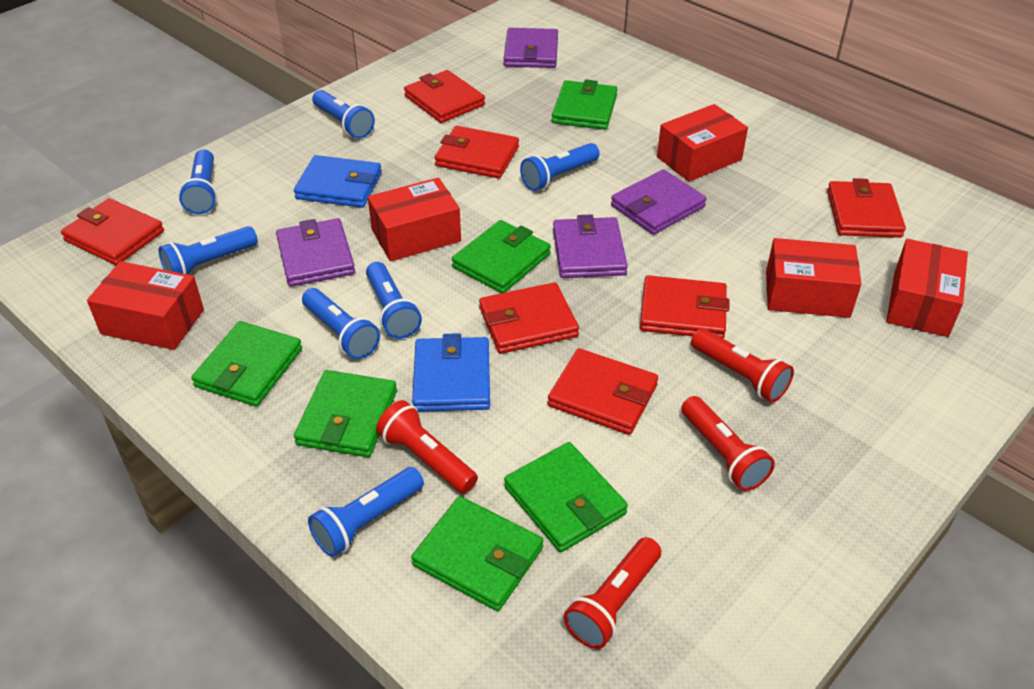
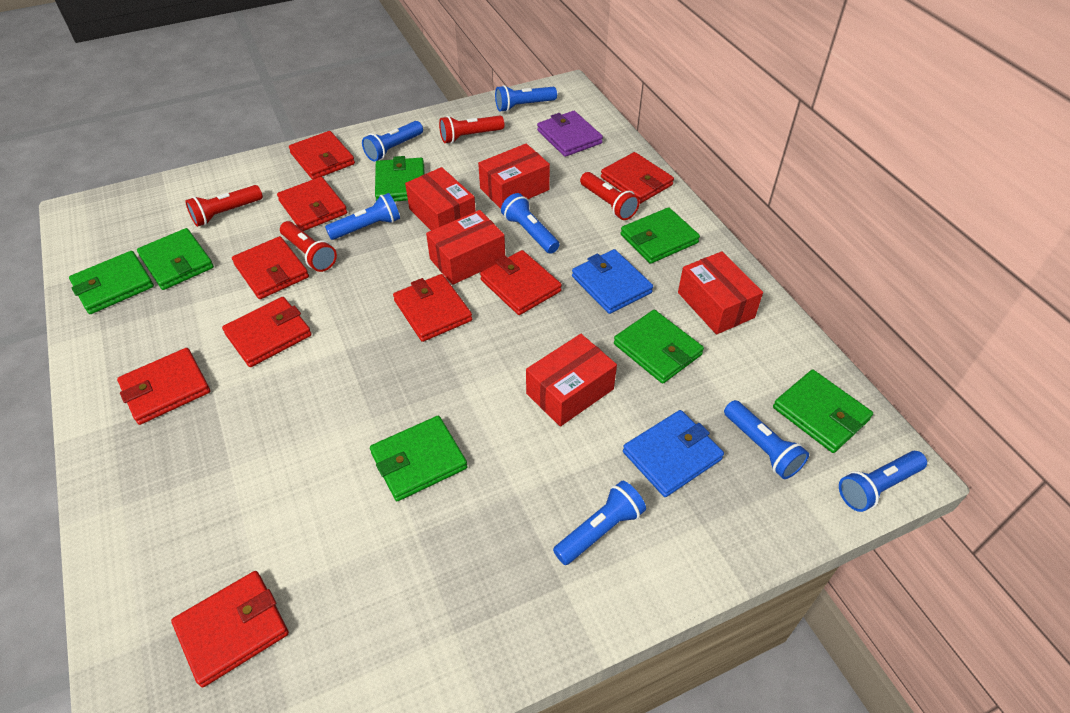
green wallet: [191,321,302,407] [294,370,397,457] [411,496,544,611] [452,220,551,293] [504,442,628,552] [552,79,618,130] = 6 -> [69,251,154,314] [137,228,214,290] [370,416,468,501] [375,156,425,201] [614,310,704,384] [620,207,700,264] [773,370,873,453] = 7
purple wallet: [276,218,355,287] [504,28,558,68] [553,214,628,278] [611,169,707,235] = 4 -> [537,111,603,157] = 1
red wallet: [61,198,164,265] [404,70,485,123] [434,126,519,178] [479,282,579,354] [548,348,658,435] [640,275,729,339] [827,178,906,238] = 7 -> [117,348,210,425] [171,571,289,687] [222,297,312,367] [232,236,309,299] [277,177,347,231] [289,131,355,180] [393,274,472,342] [480,250,562,315] [601,152,674,204] = 9

